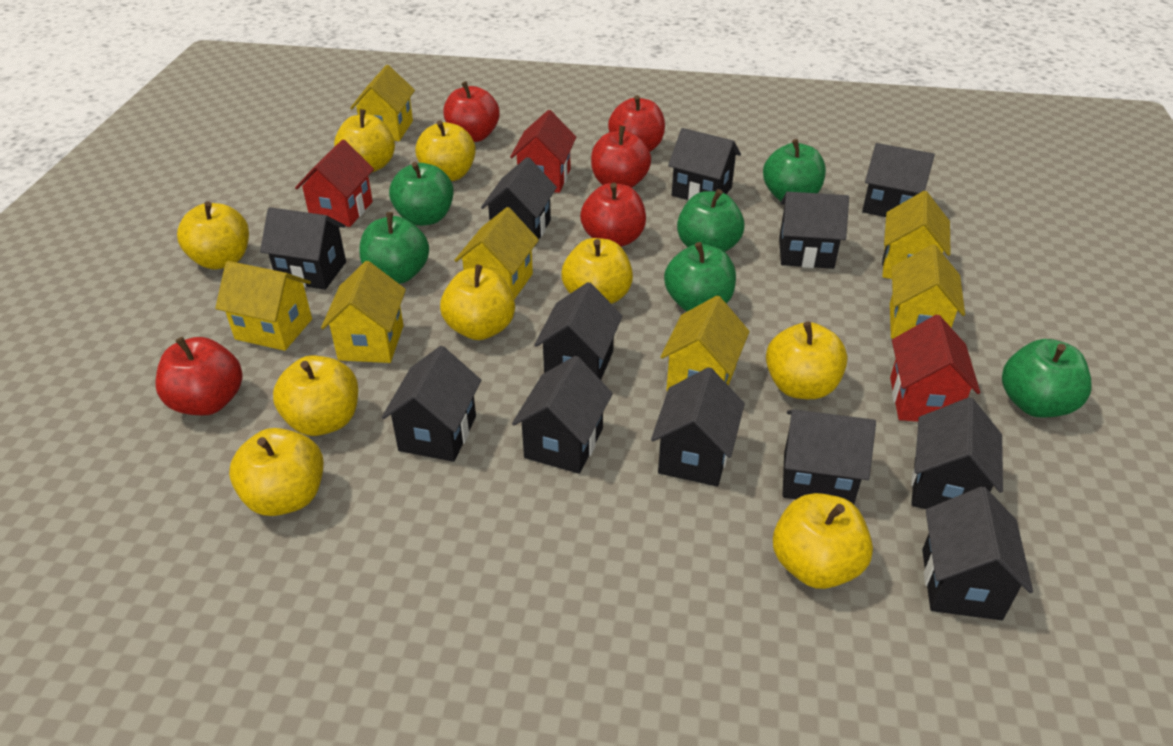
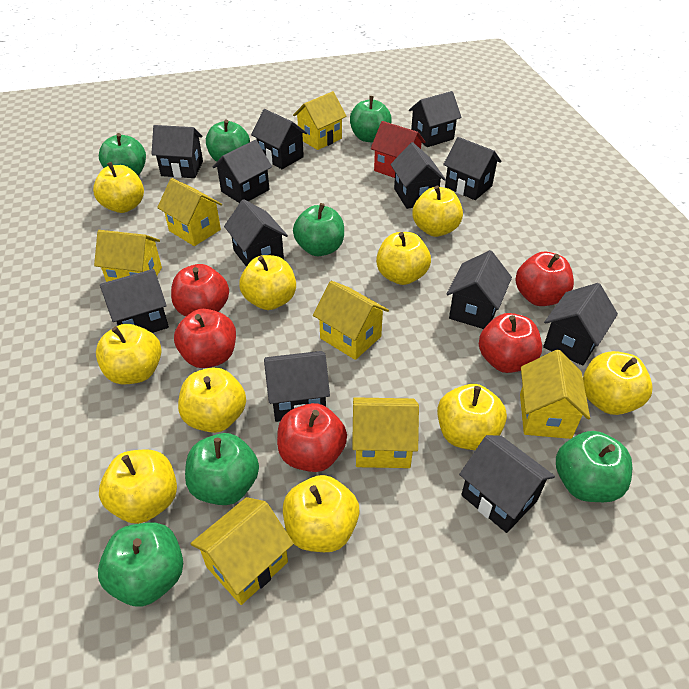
green apple: [360,212,429,284] [389,162,454,226] [664,242,736,311] [677,189,744,252] [763,139,826,201] [1002,339,1092,418] = 6 -> [98,522,183,607] [99,133,146,175] [185,433,259,505] [206,119,250,162] [293,203,344,256] [350,96,392,142] [556,431,632,502] = 7
red house: [295,139,374,227] [510,110,576,193] [890,315,980,422] = 3 -> [371,121,426,178] = 1
yellow apple: [177,201,249,270] [229,428,324,516] [273,355,358,436] [334,109,395,173] [415,120,476,181] [440,264,515,340] [561,238,633,304] [766,322,848,399] [773,493,873,589] = 9 -> [93,162,144,213] [96,324,161,384] [99,449,177,524] [178,367,246,433] [239,255,296,310] [283,475,360,552] [376,232,431,285] [412,186,463,237] [437,384,507,450] [583,351,653,415] = 10

